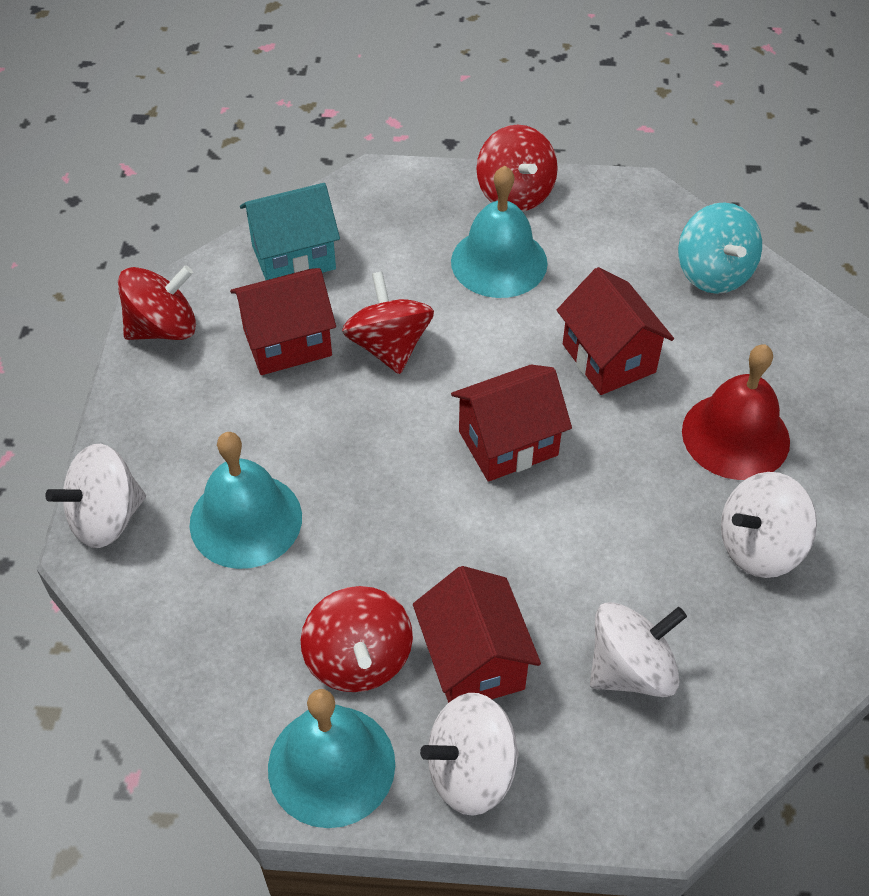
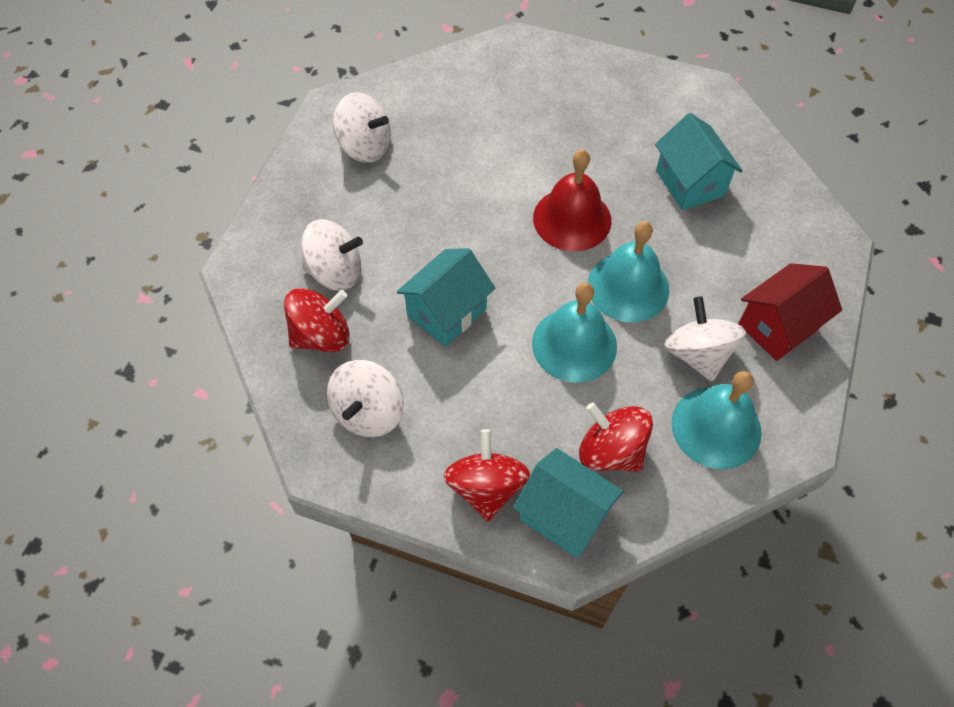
red house: [230,268,336,375] [413,566,541,703] [451,365,572,482] [557,267,674,395] = 4 -> [738,263,842,361] = 1
red spinning top: [118,265,196,340] [301,586,413,692] [342,271,434,374] [476,125,558,212] = 4 -> [284,288,350,352] [443,429,530,521] [579,402,653,472] = 3
turquoise house: [240,183,340,280] = 1 -> [396,248,495,347] [513,448,624,558] [655,113,743,211] = 3
turquoise spinning top: [678,202,762,294] = 1 -> none = 0

